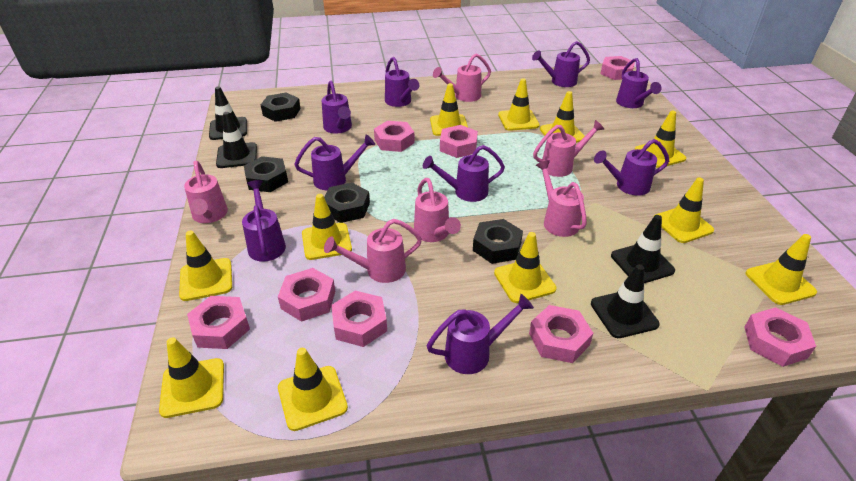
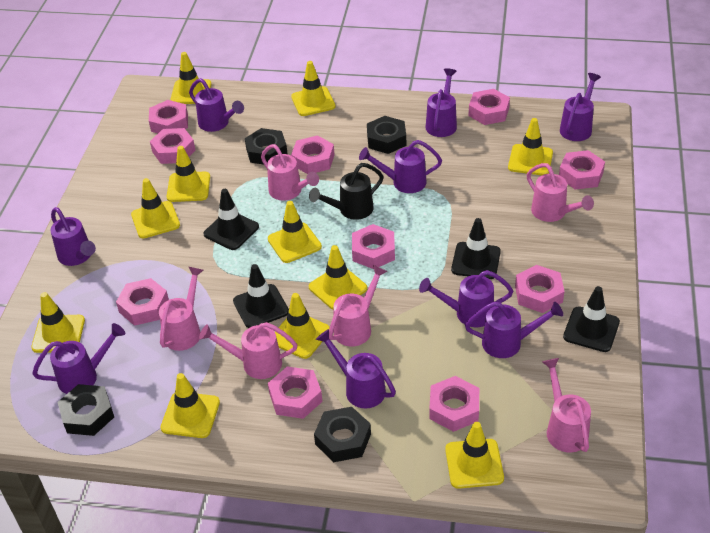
black watering can: none = 0 -> [309,163,383,220] = 1
pink nut: [187,296,250,349] [278,268,335,322] [331,291,387,347] [374,121,415,152] [440,125,478,158] [529,305,593,363] [600,56,635,80] [745,307,816,367] = 8 -> [116,278,169,326] [149,100,188,133] [150,128,195,164] [268,367,323,419] [291,135,335,174] [352,224,395,269] [429,376,479,432] [469,89,510,125] [515,265,565,313] [559,150,605,190] = 10

